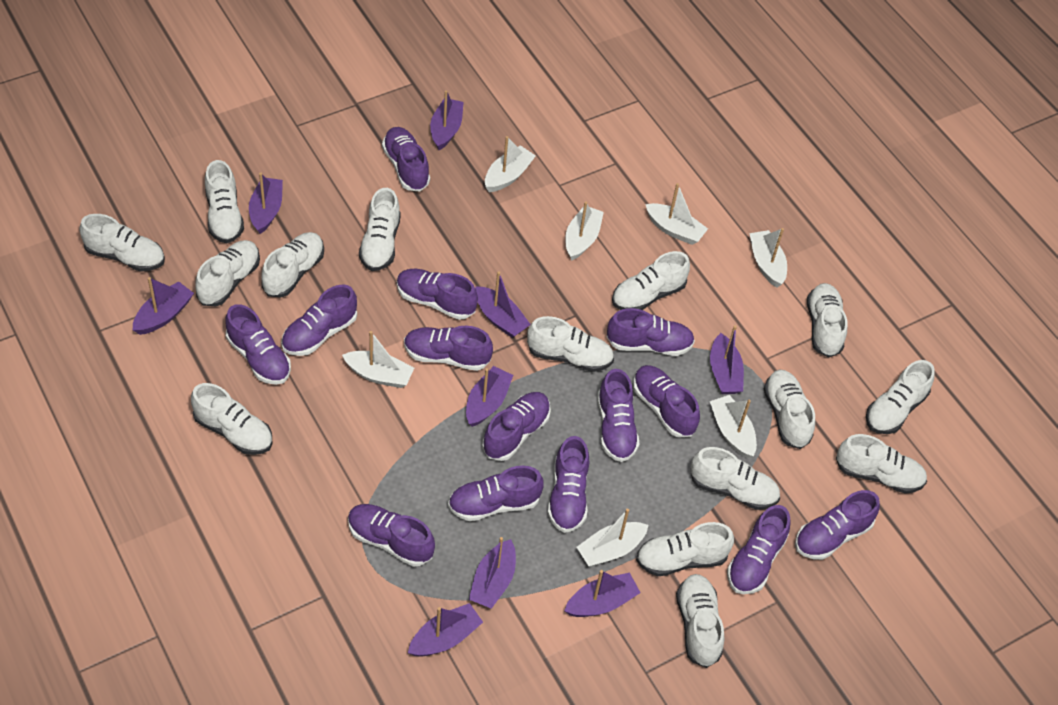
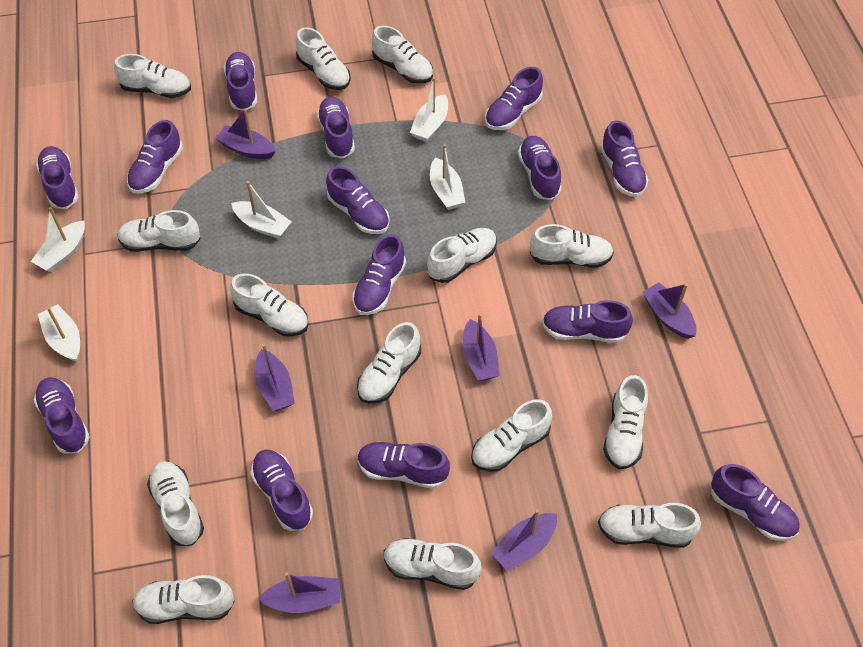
purple boat: [133,277,194,335] [249,173,283,234] [408,603,483,657] [430,90,464,150] [466,366,513,427] [469,537,516,609] [475,271,531,338] [564,570,641,617] [710,325,744,394] = 9 -> [216,109,276,159] [255,344,295,411] [258,572,341,613] [462,313,500,381] [491,509,557,571] [643,282,696,339] = 6
white boat: [342,331,414,388] [485,136,536,192] [565,201,604,261] [577,509,648,567] [645,183,708,245] [710,395,757,459] [749,228,787,287] = 7 -> [31,207,85,272] [38,304,80,362] [231,181,292,239] [410,77,448,142] [430,144,465,210] = 5
white shoe: [79,214,165,272] [191,383,272,455] [195,240,260,306] [205,160,244,243] [261,232,324,297] [359,188,401,271] [527,316,614,372] [612,251,690,310] [636,522,734,576] [676,574,725,668] [690,447,780,510] [764,370,815,449] [807,283,848,357] [836,434,927,494] [866,360,935,434] = 15 -> [114,54,191,98] [117,210,201,252] [132,575,235,624] [147,461,204,546] [230,273,309,336] [296,27,351,90] [357,322,421,404] [372,26,433,84] [384,538,481,590] [427,228,497,283] [471,399,552,472] [530,224,614,268] [598,503,701,548] [603,375,648,469] = 14

